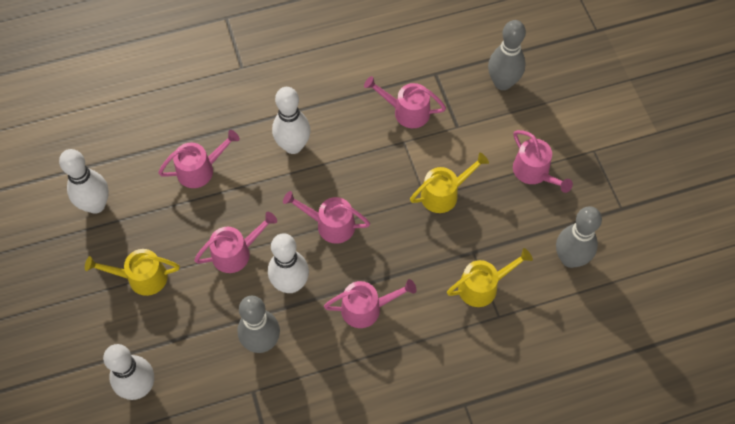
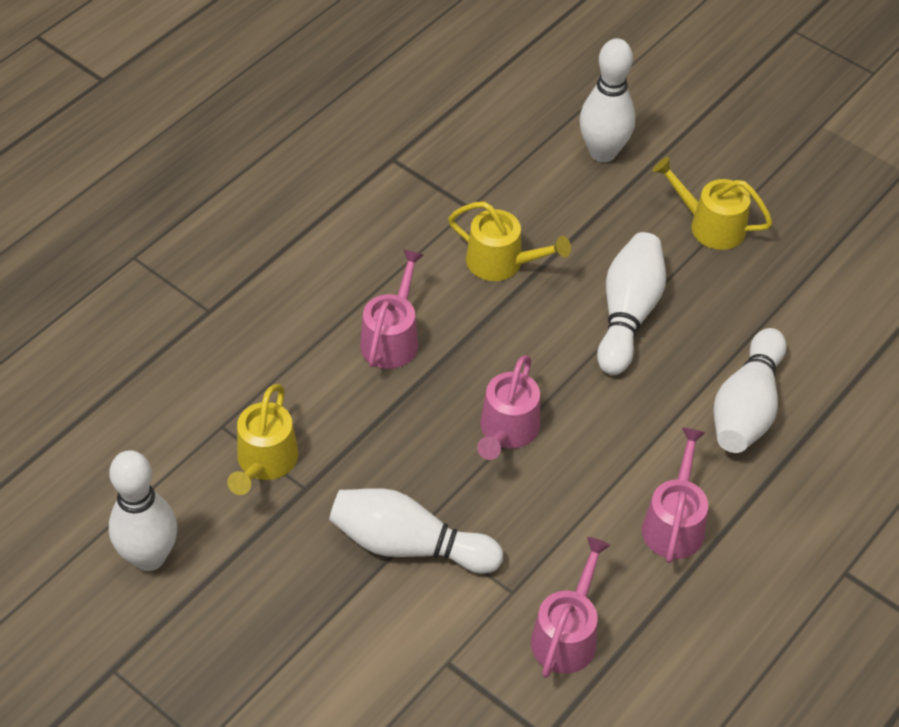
grey bowling pin: [237,296,280,353] [488,20,526,90] [556,206,602,268] = 3 -> none = 0
pink watering can: [158,130,240,188] [194,212,277,273] [283,191,370,244] [324,279,416,328] [364,76,446,128] [513,130,573,193] = 6 -> [360,249,424,369] [477,355,540,460] [531,537,611,678] [642,428,708,563] = 4
white bowling pin: [59,149,109,214] [103,344,154,400] [268,233,309,293] [272,87,310,154] = 4 -> [109,450,177,571] [329,488,503,573] [579,39,635,162] [597,232,666,375] [713,328,787,453] = 5

